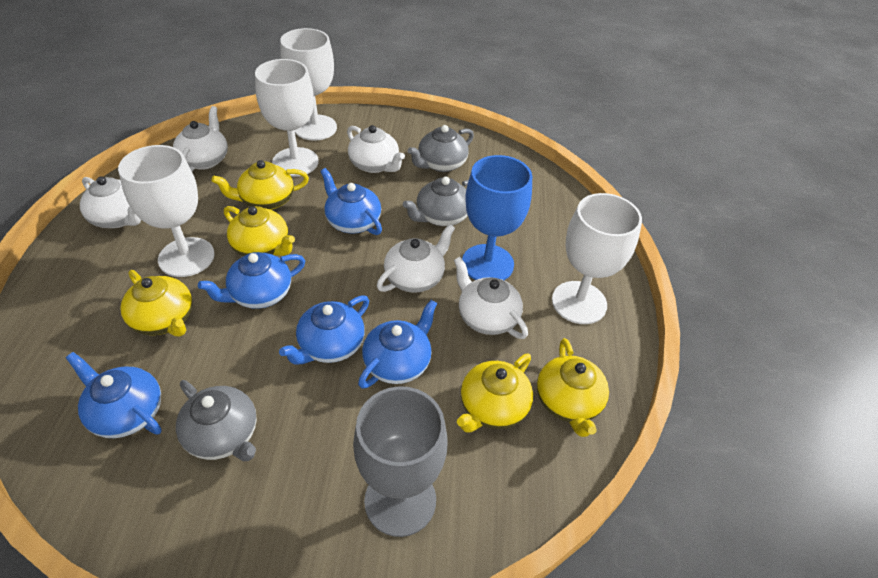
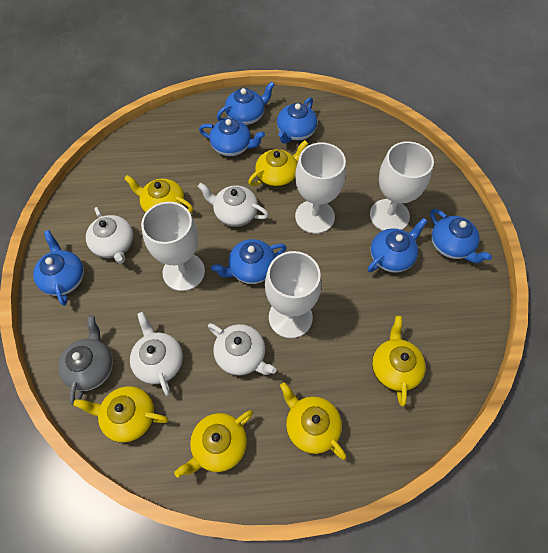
blue goblet: [462,155,532,280] = 1 -> none = 0
blue teapot: [66,352,162,438] [198,252,305,309] [279,295,369,365] [320,168,382,235] [358,300,437,389] = 5 -> [33,230,84,306] [199,118,265,156] [211,239,287,284] [217,81,275,125] [277,97,317,143] [367,218,428,273] [430,209,492,263] = 7
grey goblet: [353,386,447,537] = 1 -> none = 0
grey teapot: [176,380,257,461] [403,177,469,226] [408,125,474,172] = 3 -> [58,315,113,406] = 1
white teapot: [80,176,141,228] [173,106,228,171] [347,125,405,173] [377,224,455,293] [454,257,528,339] = 5 -> [86,207,133,264] [130,312,183,396] [198,183,269,227] [208,323,276,376] = 4
yellow teapot: [120,270,193,336] [211,160,309,210] [224,206,295,256] [457,353,533,432] [537,338,609,437] = 5 -> [73,386,169,443] [124,175,193,213] [174,410,253,478] [248,140,308,188] [280,382,346,460] [372,316,426,406] = 6

